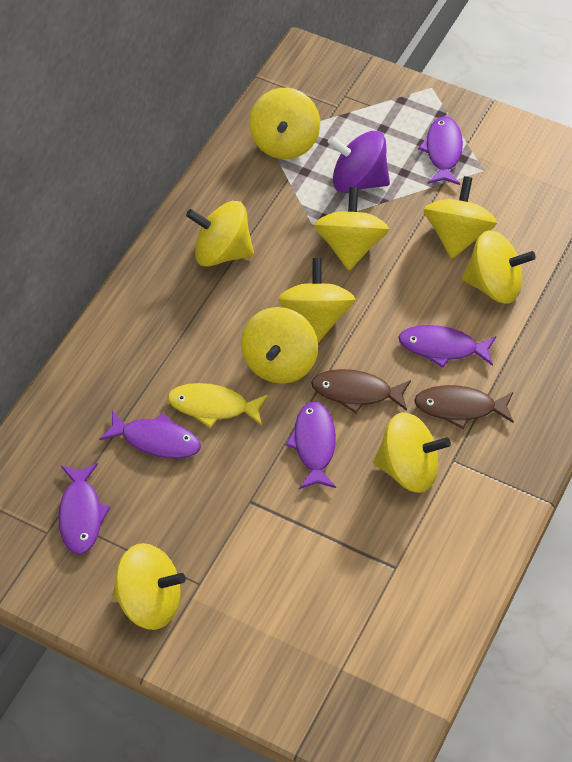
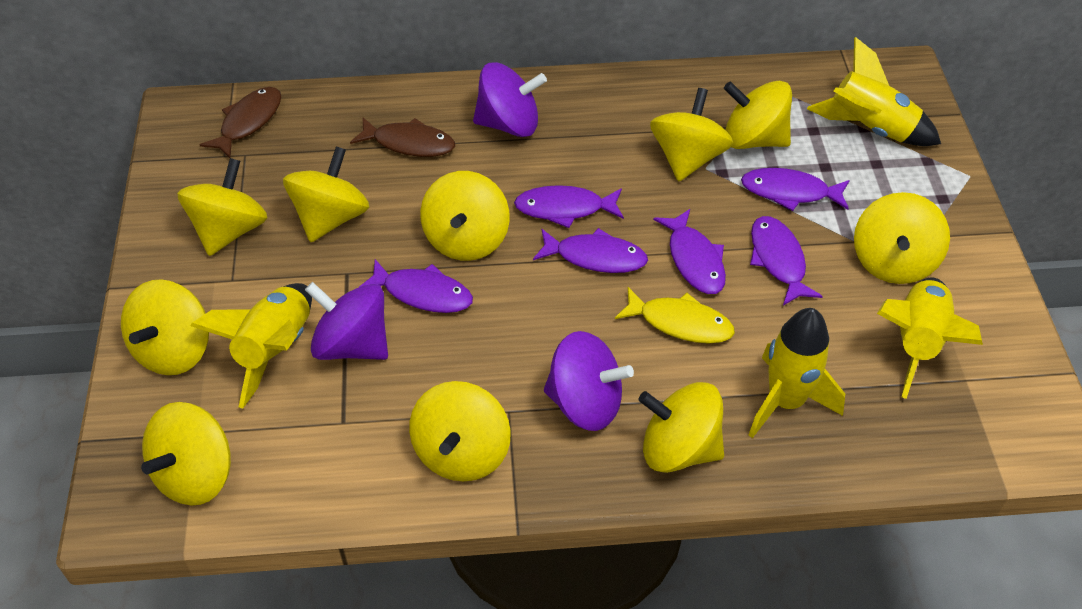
purple fish: [58,463,111,554] [99,410,201,459] [286,401,336,489] [398,325,496,368] [418,116,463,185] = 5 -> [358,259,473,313] [514,185,624,228] [533,228,648,273] [653,209,726,294] [741,168,850,211] [750,216,823,306] = 6
purple spinning top: [328,131,390,193] = 1 -> [305,282,388,360] [473,62,547,137] [544,331,634,431] = 3
yellow rocket: none = 0 -> [190,283,312,408] [749,308,845,438] [807,37,941,146] [877,277,983,399] = 4
yellow spinning top: [113,543,186,630] [186,201,254,267] [241,307,318,384] [249,88,320,159] [278,258,356,343] [314,187,389,270] [373,412,451,493] [424,176,497,259] [462,230,536,304] = 9 -> [121,279,209,375] [141,402,231,506] [177,158,268,256] [283,146,369,242] [409,381,511,481] [420,171,510,261] [638,382,724,473] [650,88,733,181] [724,81,792,149] [854,192,950,284] = 10

